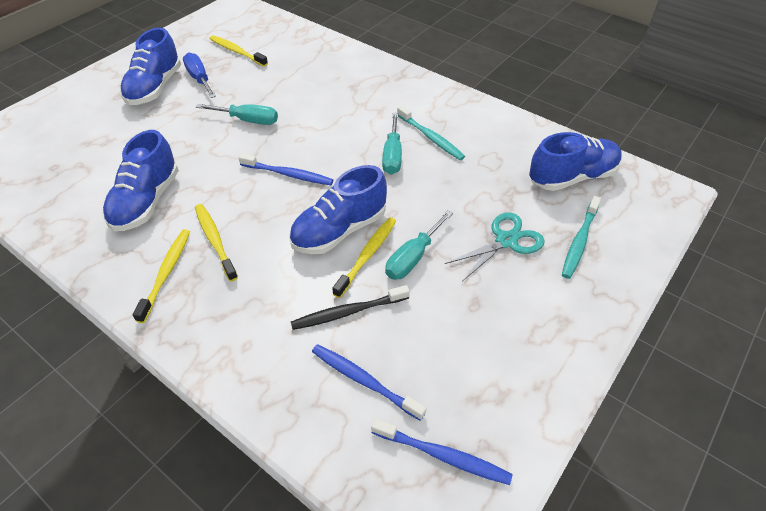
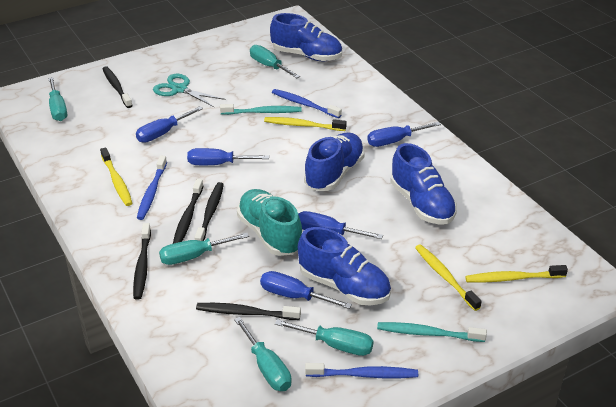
black toothbrush: [291,285,410,330] = 1 -> [102,66,133,108] [133,223,151,300] [173,179,203,244] [194,182,224,241] [196,303,301,320] = 5
blue screwdriver: [183,52,216,98] = 1 -> [136,106,203,143] [187,148,269,165] [260,271,352,309] [298,211,383,239] [367,122,441,147] = 5
turquoise screwdriver: [196,104,278,125] [382,113,402,175] [385,210,453,280] = 3 -> [48,77,67,121] [159,233,249,265] [234,317,291,391] [250,45,300,78] [275,319,374,356] = 5
turquoise shoe: none = 0 -> [237,189,302,256] = 1

